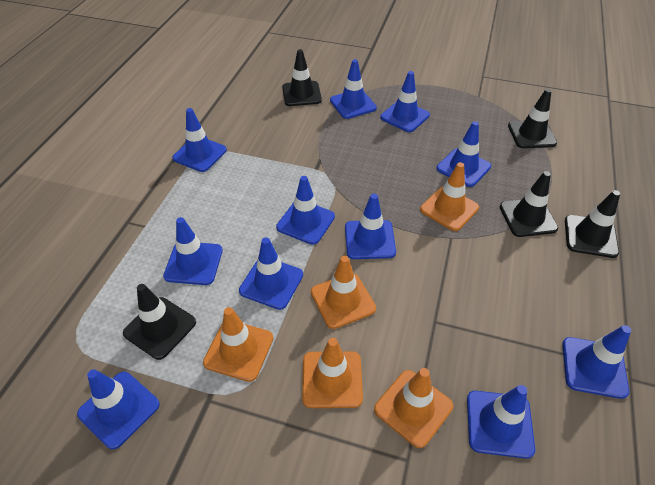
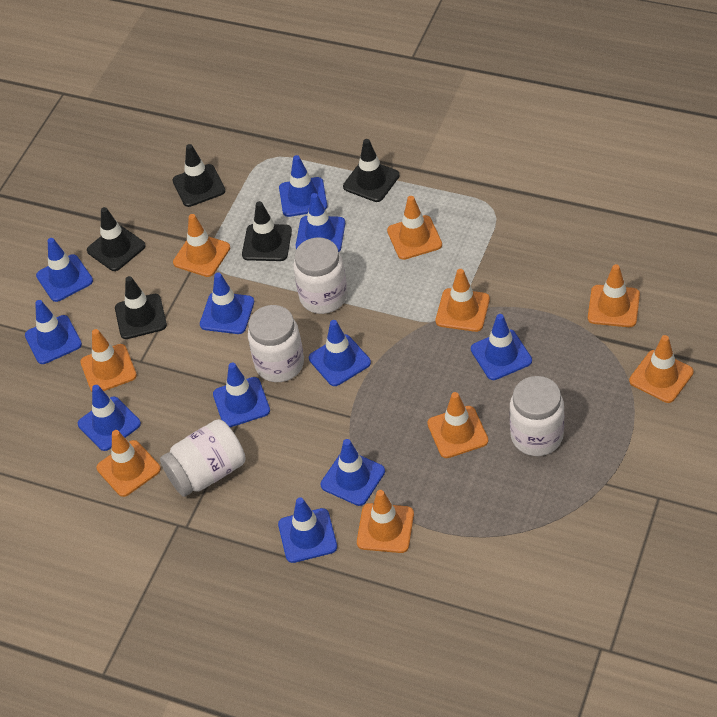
orange traffic cone: [203,307,273,382] [302,338,363,408] [311,256,376,329] [374,368,453,448] [420,162,479,231] = 5 -> [80,329,137,392] [97,430,161,497] [173,214,230,277] [357,490,414,553] [387,196,442,260] [427,392,488,458] [436,269,490,332] [588,264,640,327] [629,335,694,403] = 9
white jar: none = 0 -> [160,419,246,497] [248,305,304,382] [293,237,348,314] [510,376,564,456] = 4

